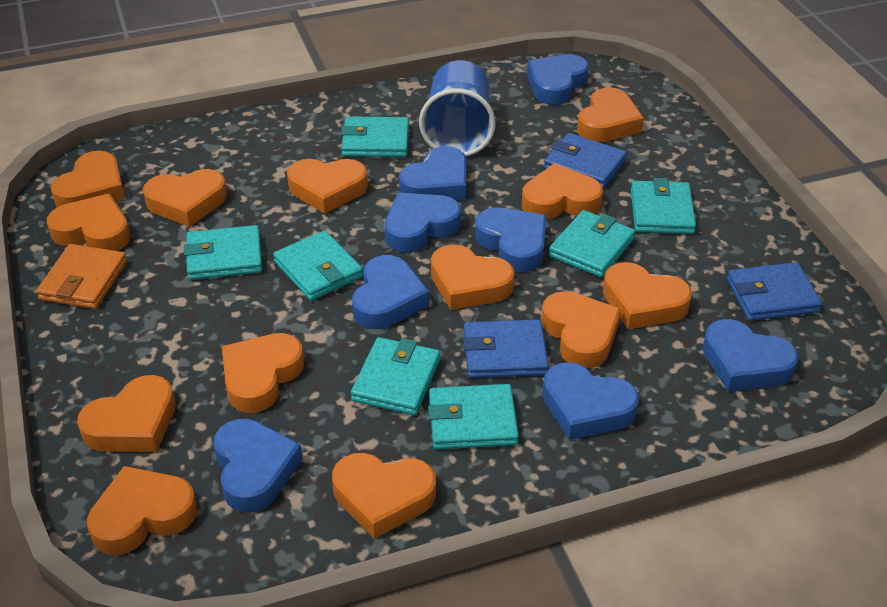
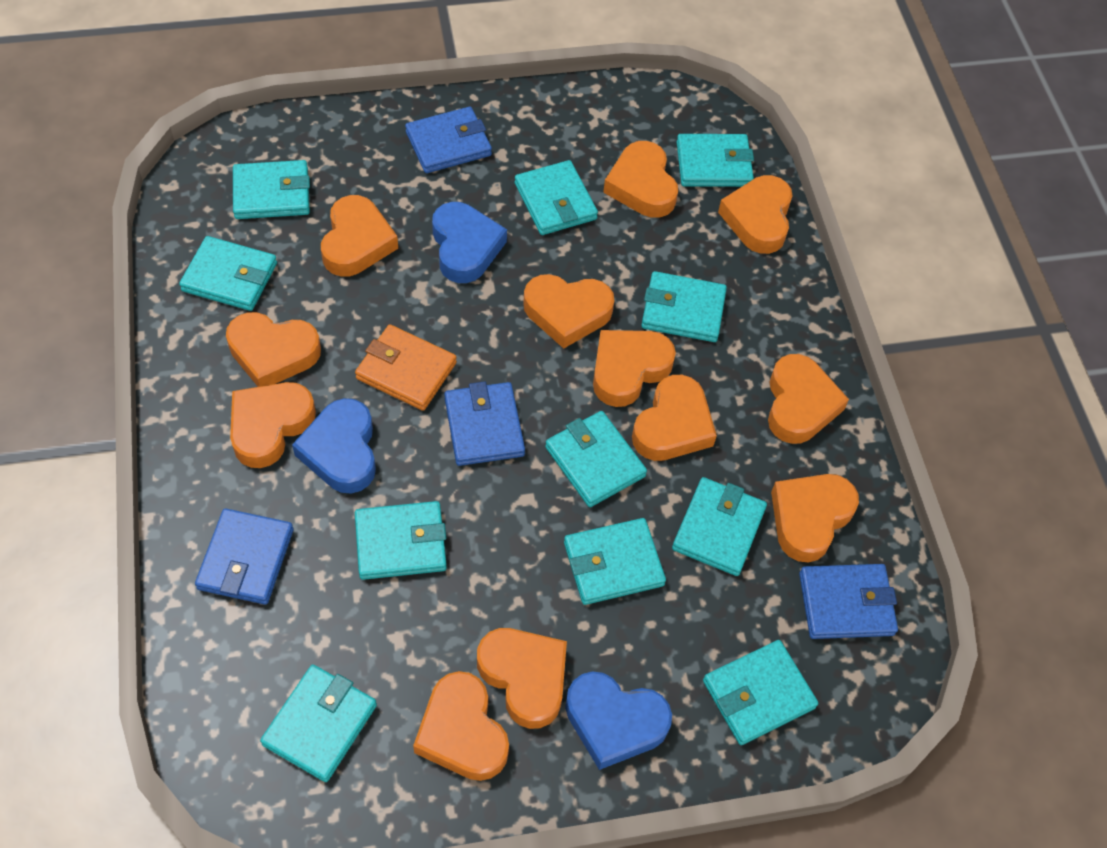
blue cup: [419,60,496,156] = 1 -> none = 0
blue heart: [214,419,303,513] [352,255,429,329] [385,192,461,252] [399,146,466,200] [475,207,546,272] [527,54,589,105] [542,362,639,440] [702,319,799,392] = 8 -> [292,398,376,494] [432,202,507,283] [565,671,672,770] = 3
blue wallet: [463,319,549,378] [544,133,627,188] [727,262,822,321] = 3 -> [195,508,294,605] [405,107,492,173] [444,381,525,466] [799,564,898,639] = 4
orange heart: [47,194,130,251] [51,151,125,207] [77,375,176,452] [87,466,198,555] [143,169,227,227] [222,333,304,413] [287,159,368,214] [332,453,436,539] [431,244,515,310] [522,163,603,220] [541,291,621,368] [577,87,644,142] [603,262,692,329] = 13 -> [226,312,321,387] [230,382,316,468] [321,195,398,277] [413,671,509,781] [477,628,567,729] [523,274,615,349] [593,330,676,407] [603,141,678,218] [632,375,717,461] [718,175,793,254] [768,354,849,444] [771,474,859,563] = 12
turquoise wallet: [184,225,262,280] [273,231,363,301] [341,117,409,157] [351,337,440,415] [428,384,519,449] [549,210,635,277] [631,178,696,234] = 7 -> [179,236,277,311] [233,160,310,219] [260,665,377,782] [355,501,447,580] [515,160,598,235] [545,411,647,507] [564,518,666,605] [641,271,727,342] [672,477,767,576] [677,134,754,187] [703,640,818,745] = 11

